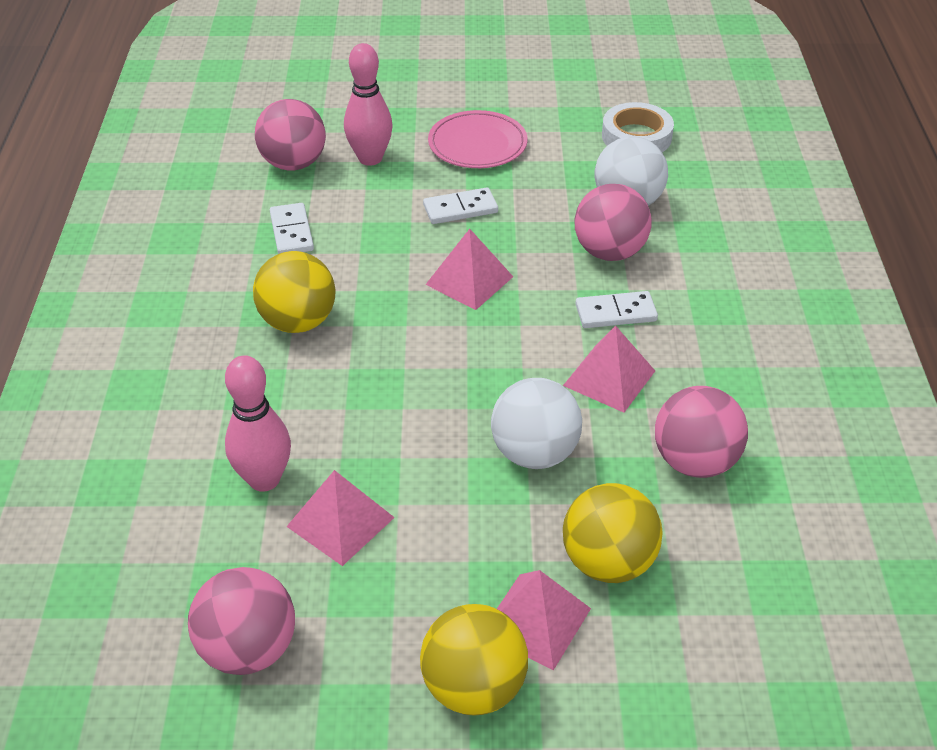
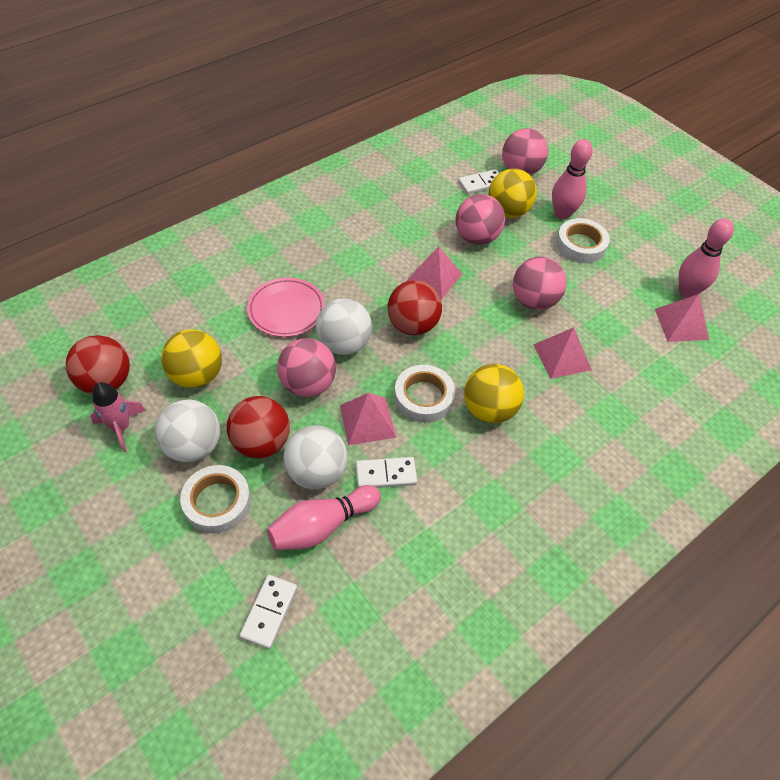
pink bowling pin: [225,355,291,492] [344,43,393,166] = 2 -> [267,485,381,550] [552,139,593,220] [679,218,734,298] = 3
pink rocket: none = 0 -> [90,382,146,453] = 1
red ball: none = 0 -> [65,335,130,394] [227,396,290,458] [387,280,442,335] = 3
white ball: [491,378,582,469] [595,136,668,206] = 2 -> [155,399,220,462] [283,425,347,489] [316,299,372,355] = 3
white tape: [602,102,674,152] = 1 -> [180,465,251,533] [394,365,455,423] [556,218,610,263] = 3

